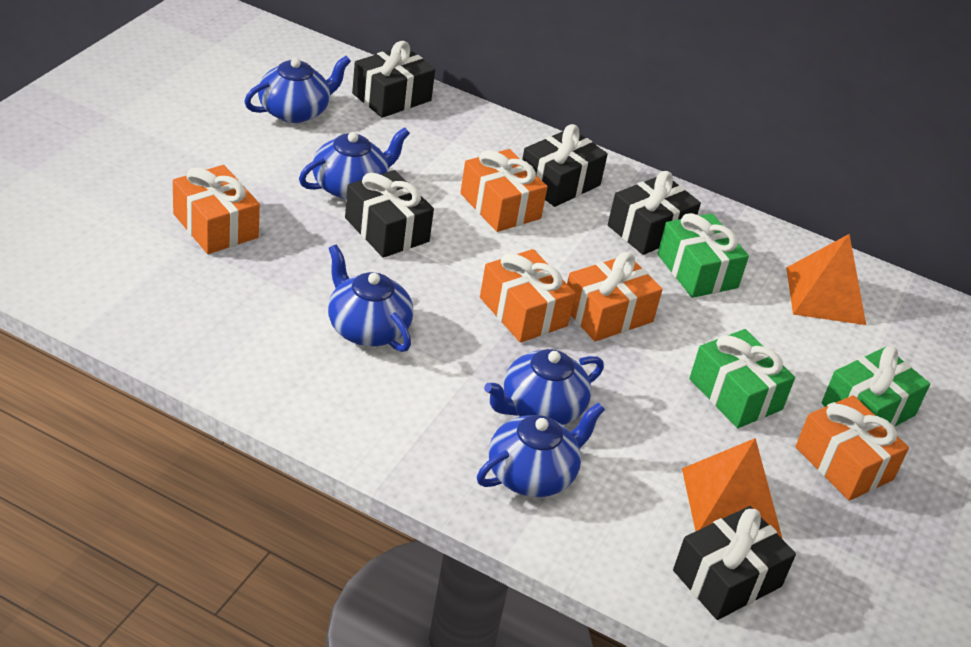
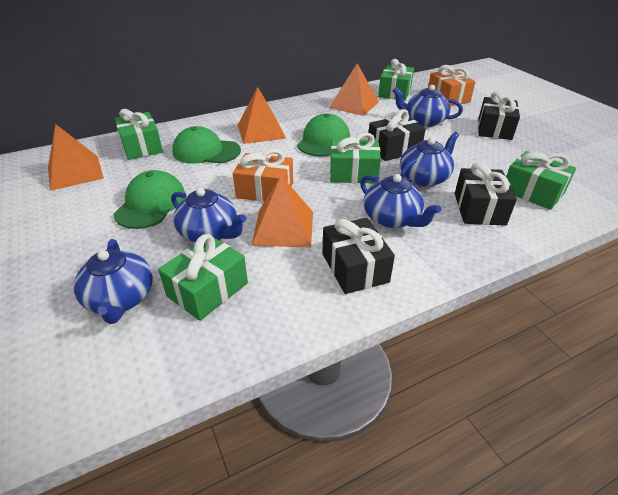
black gift: [345,170,434,258] [352,41,435,118] [522,124,608,207] [608,171,701,255] [673,506,796,620] = 5 -> [322,218,395,294] [368,109,426,161] [455,162,517,226] [478,91,520,140] = 4
green cap: none = 0 -> [114,170,186,229] [172,126,241,164] [297,114,350,157] = 3
green gift: [657,213,749,298] [689,329,795,428] [821,346,930,427] = 3 -> [115,109,163,160] [158,234,248,321] [330,133,381,184] [378,59,414,101] [506,151,576,210] = 5
orange gift: [173,165,260,254] [460,149,548,232] [480,249,575,343] [567,252,663,342] [795,395,909,501] = 5 -> [233,149,293,202] [428,65,476,106] = 2
orange pyramid: [682,438,783,539] [786,234,866,325] = 2 -> [48,124,104,191] [238,87,286,144] [252,175,313,247] [329,63,379,116] = 4

